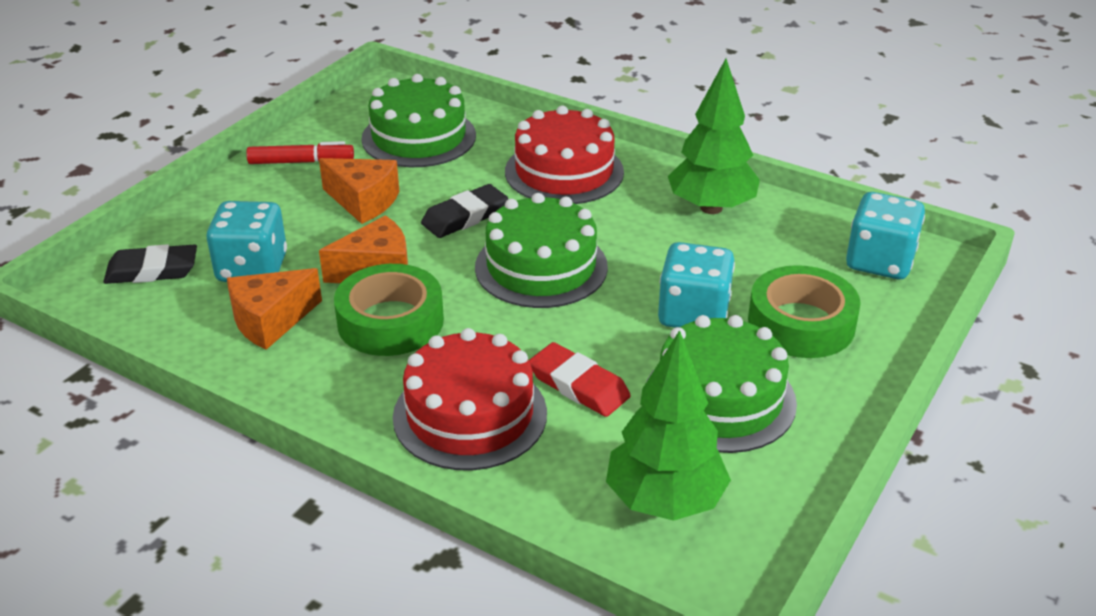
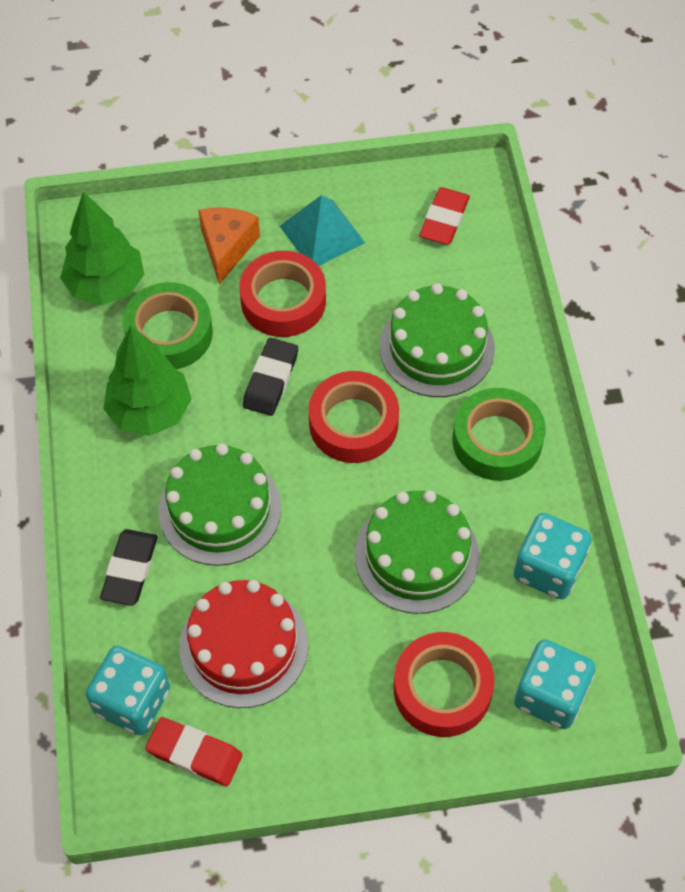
orange cheese: [227,268,322,350] [319,158,399,224] [319,215,408,283] = 3 -> [198,207,260,284] = 1
red cake: [393,328,547,470] [505,106,624,204] = 2 -> [179,580,308,708] = 1
red eraser: [529,342,631,417] = 1 -> [146,717,242,786] [419,187,470,245] = 2
red marker: [246,141,354,164] = 1 -> none = 0
red tape: none = 0 -> [239,251,326,337] [309,371,399,463] [394,632,494,737] = 3
turquoise pyramid: none = 0 -> [280,195,365,266] = 1

